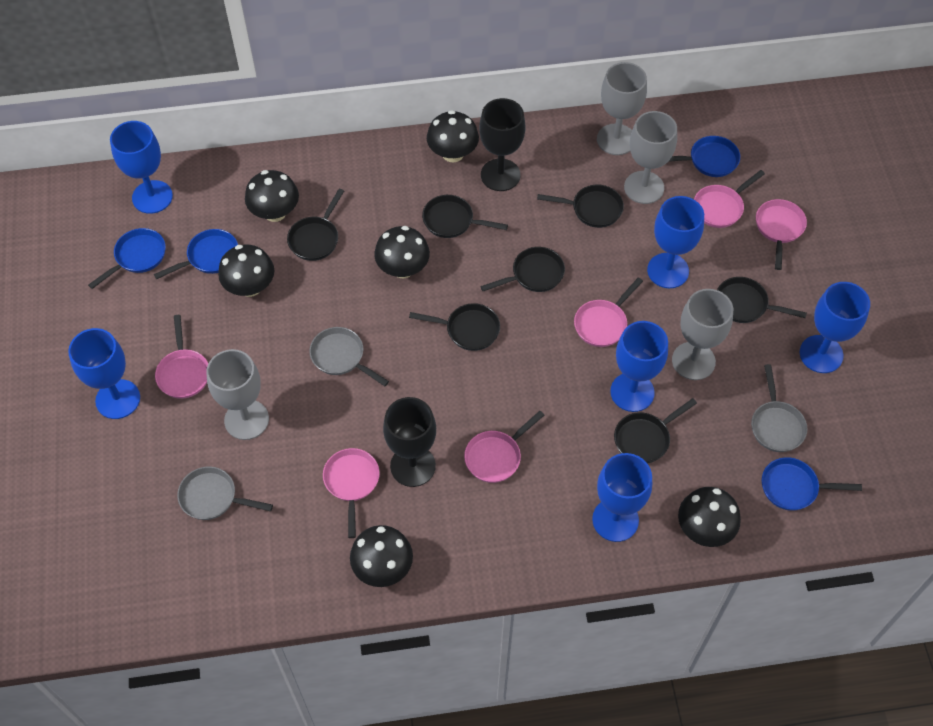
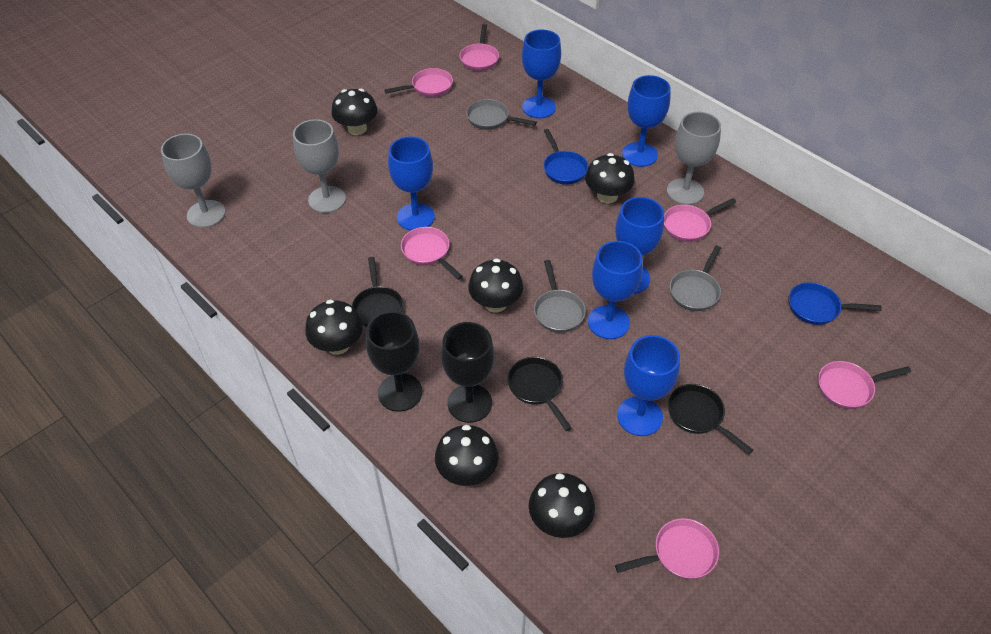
black pan: [287,189,344,261] [409,303,500,351] [422,195,508,238] [480,247,565,292] [537,185,624,228] [614,398,697,464] [717,277,807,323] = 7 -> [352,257,403,327] [507,357,572,431] [668,384,753,454] = 3
blue pan: [88,228,166,289] [154,229,238,279] [668,136,740,177] [762,457,862,511] = 4 -> [543,129,588,185] [789,282,882,325] = 2
grey goblet: [207,349,269,440] [597,62,647,155] [624,111,677,204] [672,289,733,380] = 4 -> [161,134,225,228] [293,119,346,213] [667,112,721,205] = 3

